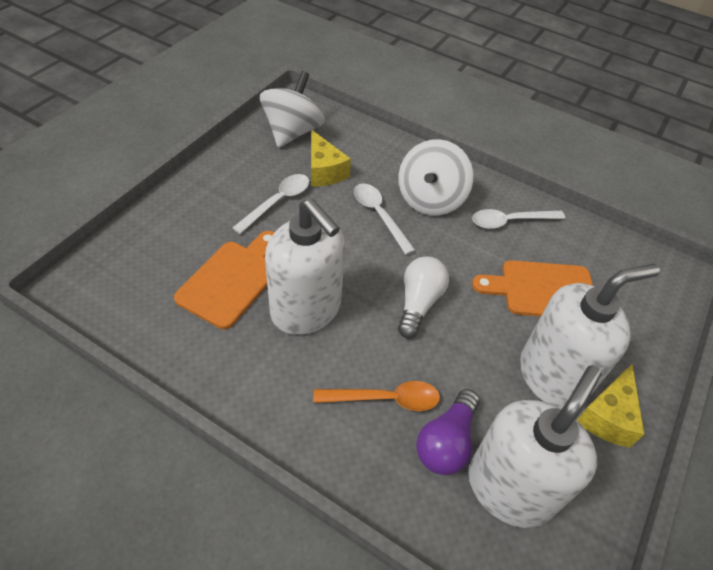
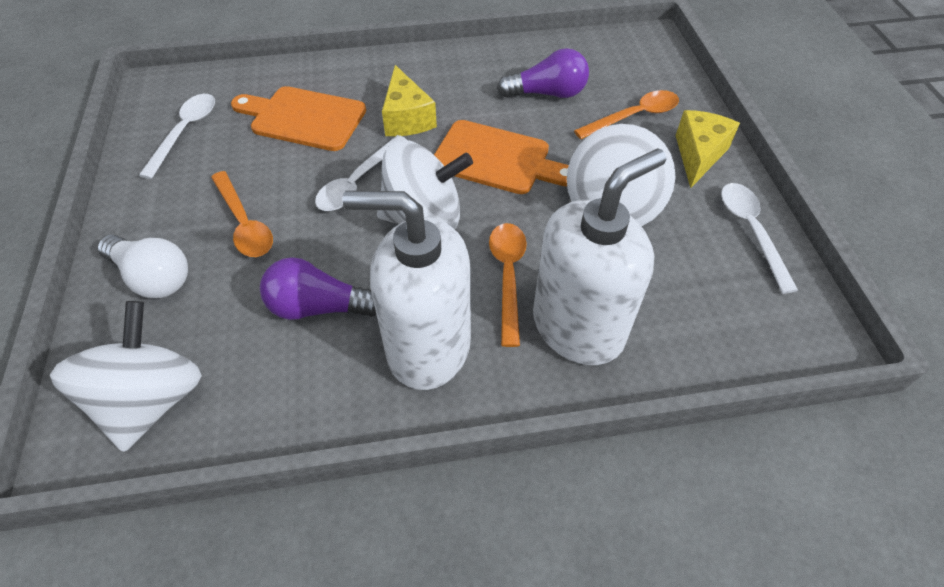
orange spoon: [313,381,440,411] = 1 -> [211,171,273,257] [489,223,527,347] [574,90,679,139] = 3
purple light bulb: [416,389,480,475] = 1 -> [260,257,376,320] [497,48,589,98] = 2
white soap dispenser: [265,198,345,335] [468,365,602,528] [520,264,660,409] = 3 -> [343,191,471,390] [533,148,666,365] = 2
white spinning top: [260,71,325,148] [398,139,473,216] = 2 -> [50,301,202,452] [377,140,473,229] [567,124,676,226] = 3

